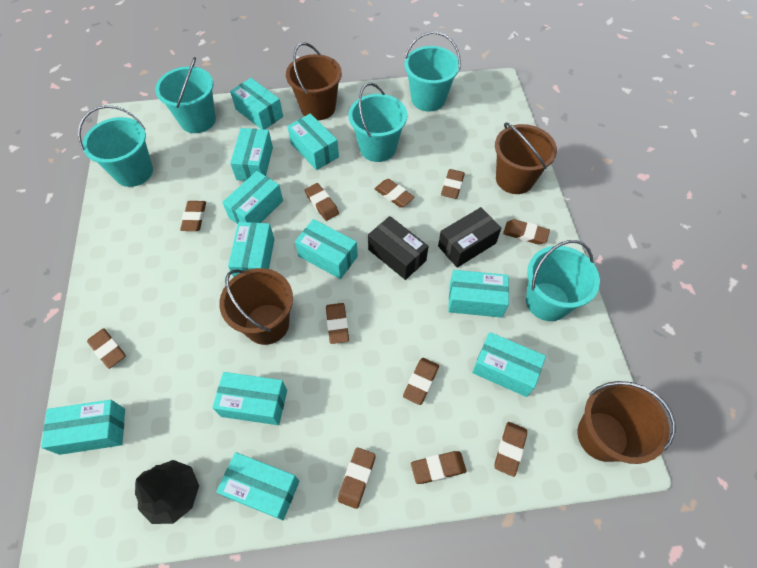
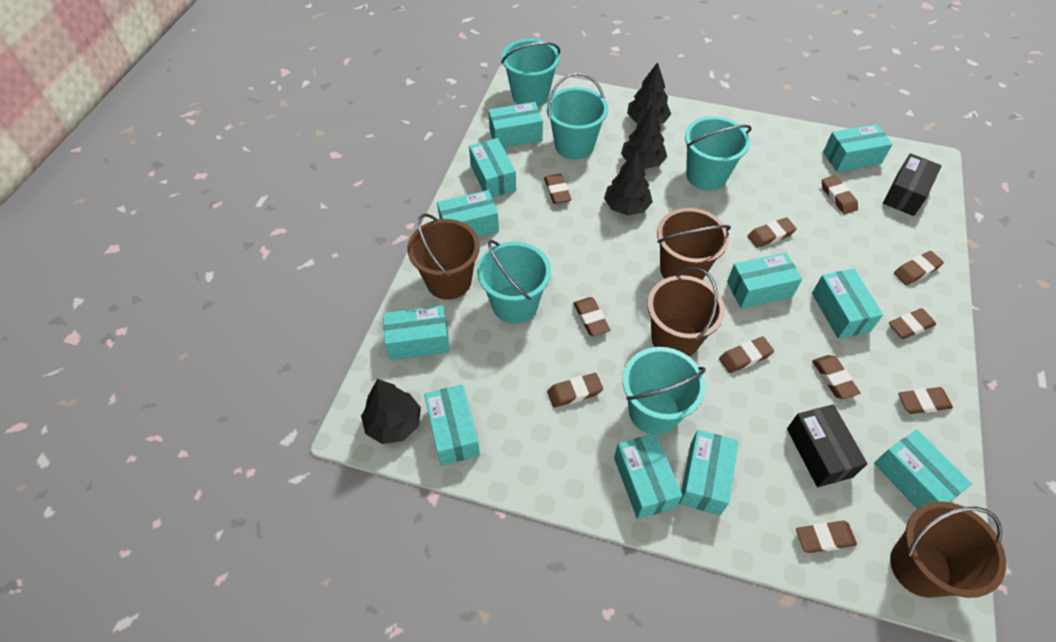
black tree: [135,460,199,524] = 1 -> [361,379,421,444] [604,150,653,216] [621,105,667,169] [627,62,671,124] = 4

